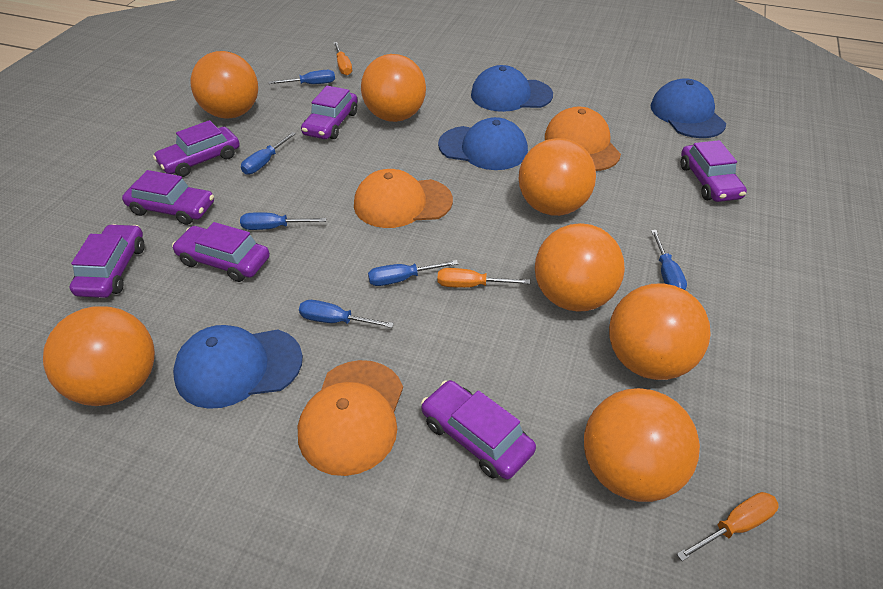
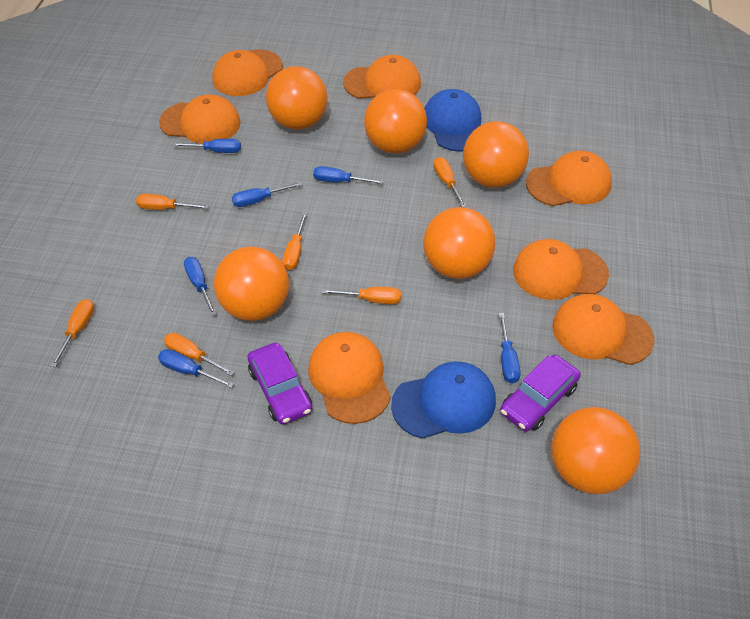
blue cap: [173,325,303,409] [438,117,528,170] [471,65,553,112] [651,78,726,138] = 4 -> [391,361,496,439] [424,89,481,152] = 2
orange ball: [43,306,155,406] [190,51,258,119] [361,54,426,122] [518,138,596,216] [535,223,625,312] [584,388,700,502] [609,283,711,380] = 7 -> [214,247,289,321] [266,66,328,129] [364,89,427,154] [423,207,495,279] [463,121,529,188] [551,407,640,494] = 6
orange cap: [298,360,403,476] [354,169,453,228] [545,107,621,171] = 3 -> [159,95,241,144] [212,50,283,96] [308,332,391,424] [343,55,421,99] [513,239,609,300] [526,151,612,206] [552,294,654,365] = 7
orange screwdriver: [333,42,352,76] [437,268,530,288] [676,492,779,561] = 3 -> [50,299,94,367] [136,194,209,210] [164,333,235,376] [282,212,307,270] [322,287,401,304] [434,157,466,207] = 6
purple car: [70,224,144,298] [122,170,214,225] [153,120,240,177] [172,222,270,282] [301,86,358,139] [421,380,536,479] [681,140,747,202] = 7 -> [247,343,312,425] [500,355,581,432] = 2

